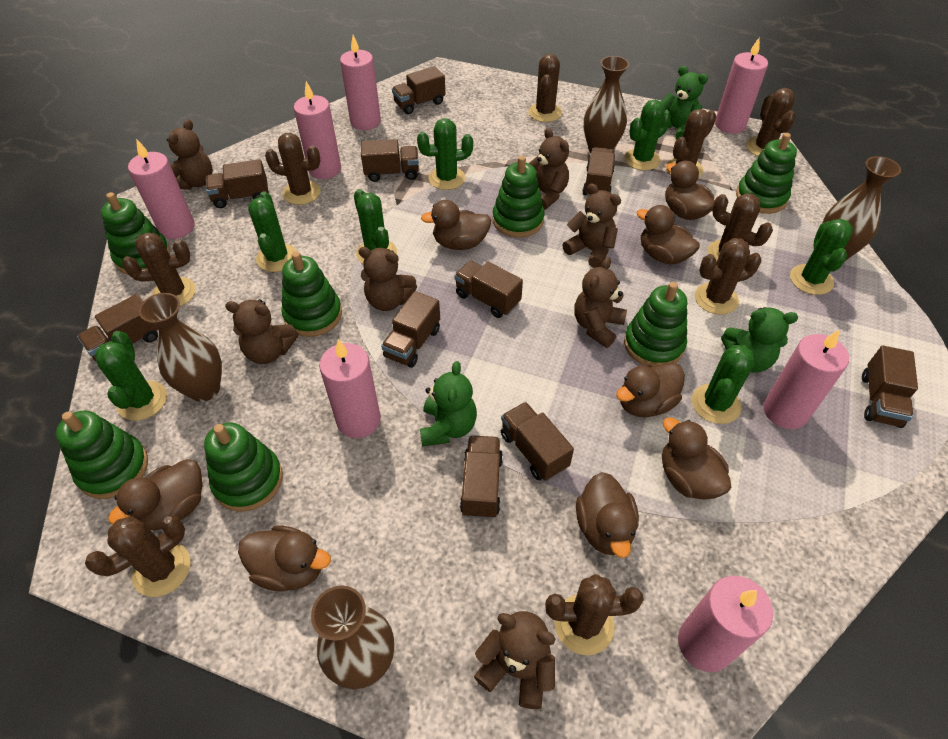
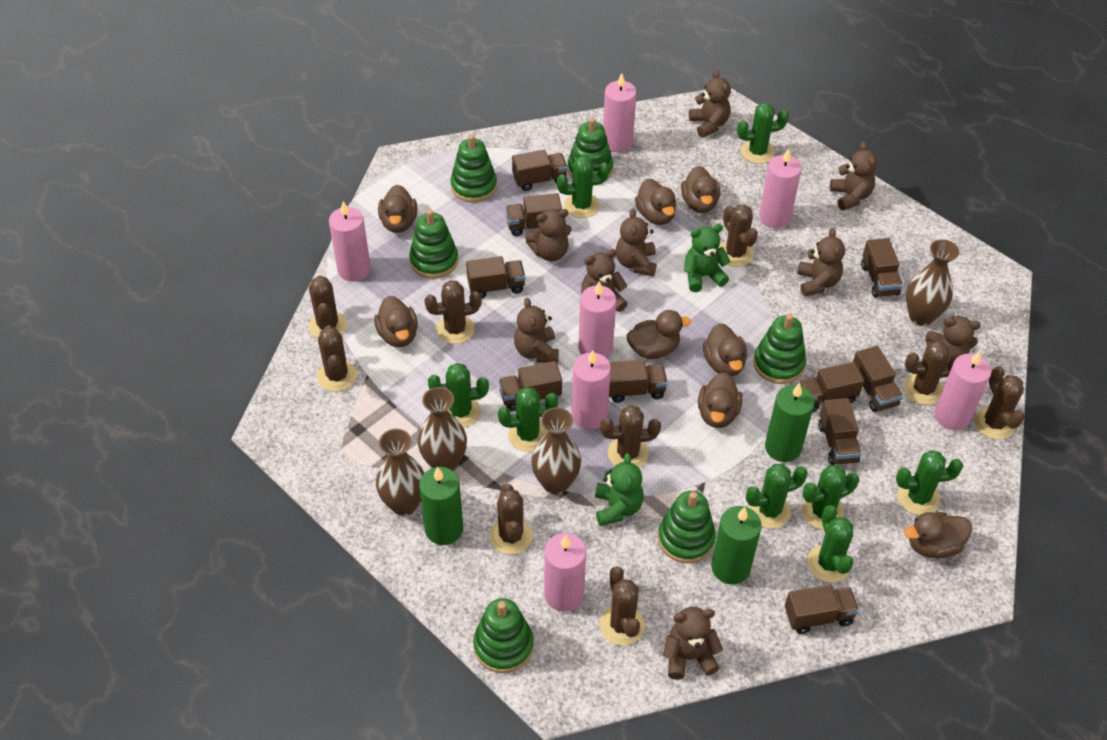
brown teddy bear: [167,119,213,190] [225,299,298,364] [359,247,417,311] [474,611,555,709] [529,128,569,210] [562,184,621,268] [574,257,627,348] = 7 -> [514,298,559,363] [525,209,572,261] [581,249,628,312] [616,208,657,276] [663,607,723,680] [689,70,731,138] [797,228,845,296] [830,142,878,210] [925,316,981,364] = 9
green cactus: [94,331,167,421] [248,191,297,272] [354,189,397,264] [417,118,473,190] [624,100,671,171] [692,345,754,424] [790,219,853,295] = 7 -> [428,363,489,428] [498,387,558,452] [557,156,609,218] [737,103,789,164] [746,464,808,529] [802,465,859,530] [807,505,853,583] [896,450,963,515] = 8
green candle: none = 0 -> [419,467,463,545] [711,506,762,584] [765,383,815,462] = 3
green stacking toy: [56,410,148,499] [101,192,170,275] [204,422,283,511] [282,251,342,337] [492,156,545,238] [624,282,687,367] [736,133,797,214] = 7 -> [409,209,458,279] [450,134,497,203] [473,598,534,673] [568,118,613,180] [658,491,716,563] [753,314,806,384] = 6
green teddy bear: [420,361,477,446] [661,66,708,140] [721,307,798,372] = 3 -> [595,453,644,526] [684,224,731,292] = 2

